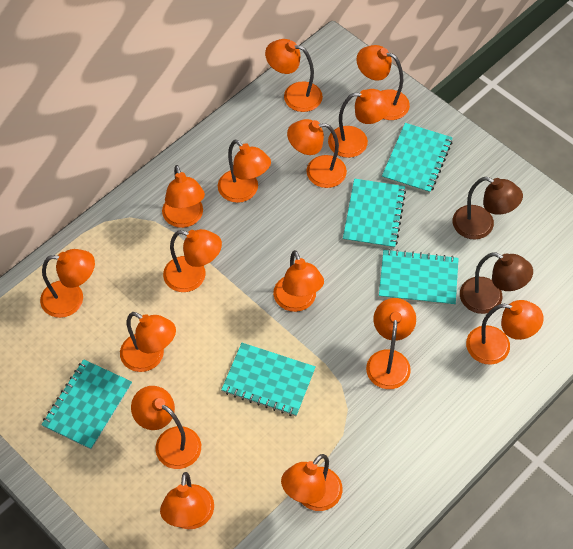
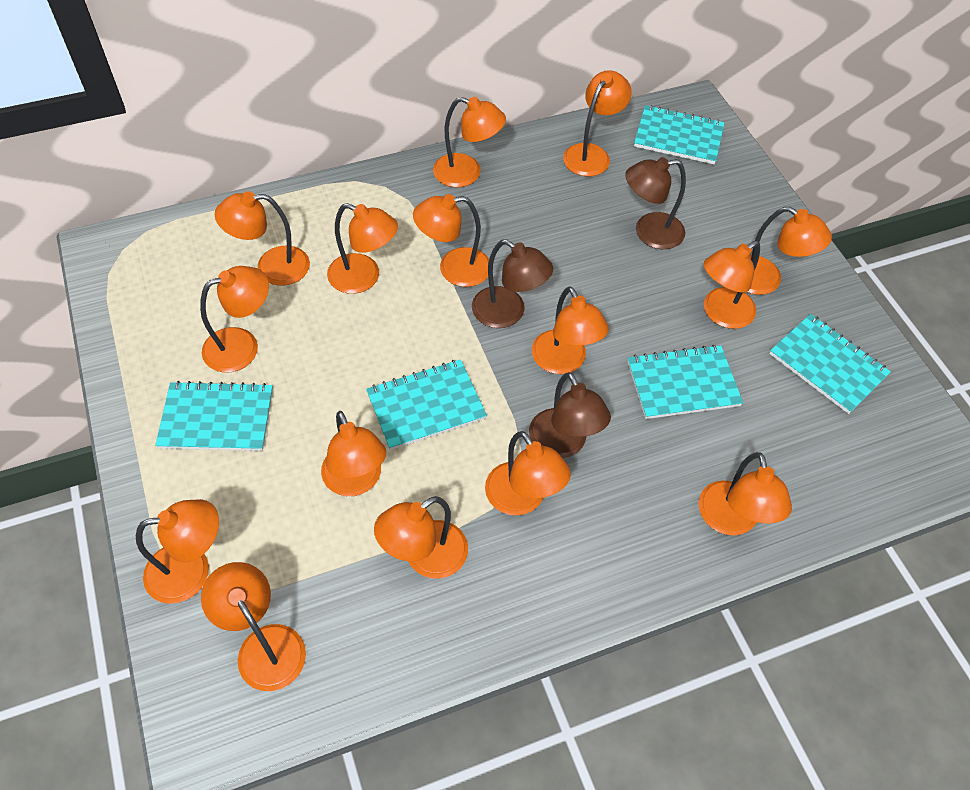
brown lamp: [453,177,523,239] [460,252,533,314] = 2 -> [472,239,553,328] [529,372,611,458] [625,157,686,249] = 3

